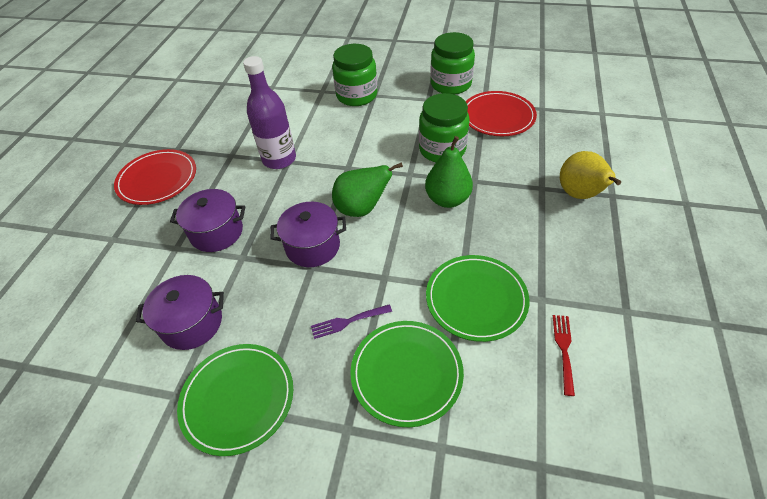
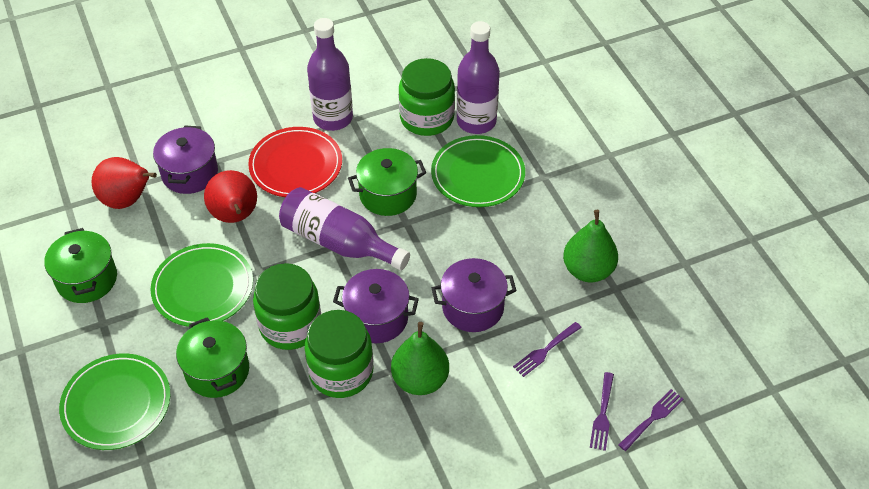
green pot: none = 0 -> [44,228,117,303] [176,317,249,398] [348,148,426,216] = 3
purple bottle: [243,56,296,169] = 1 -> [279,187,410,270] [307,18,353,131] [457,21,500,134] = 3
purple fork: [311,304,392,339] = 1 -> [513,322,582,377] [590,372,614,451] [618,389,683,451] = 3
red fork: [553,315,575,396] = 1 -> none = 0
red pear: none = 0 -> [91,157,157,209] [204,170,257,223] = 2
red plate: [114,149,196,205] [466,91,537,136] = 2 -> [248,127,342,197] = 1
yellow pear: [560,151,621,199] = 1 -> none = 0

